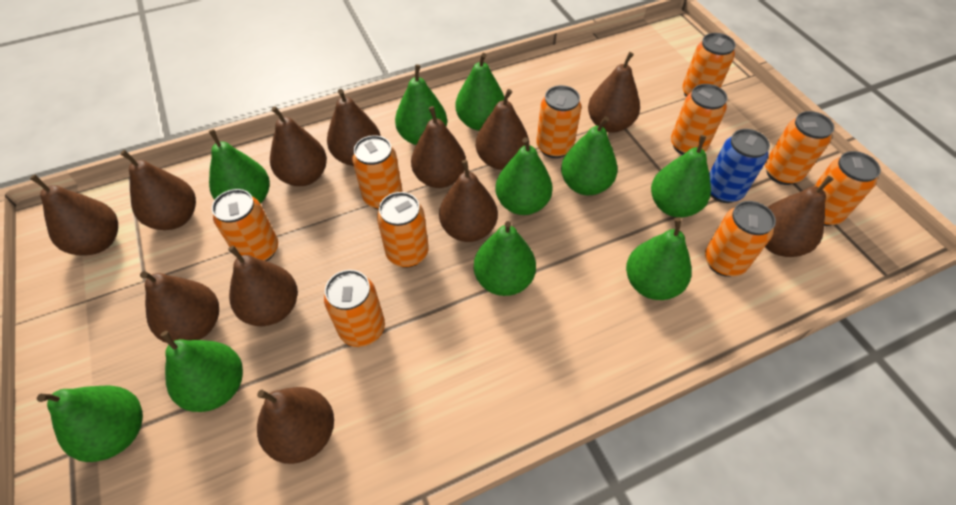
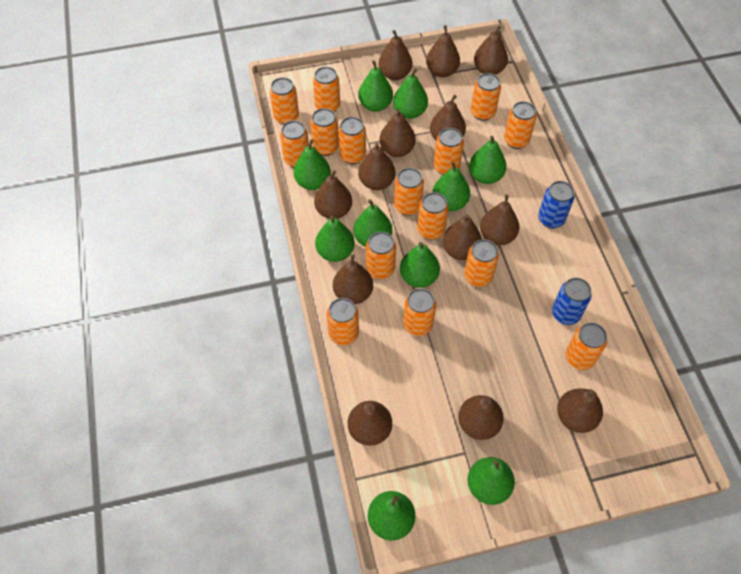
blue can: [709,129,770,203] = 1 -> [538,181,574,229] [552,278,592,325] = 2
brown pear: [30,175,118,256] [120,150,196,230] [140,271,219,343] [228,246,298,326] [257,387,334,464] [270,106,327,186] [327,89,381,166] [411,106,466,188] [439,160,498,242] [476,89,529,170] [588,52,640,133] [765,176,834,257] = 12 -> [314,171,352,219] [333,254,373,304] [348,401,392,446] [358,143,395,190] [379,30,412,80] [379,109,416,157] [426,25,460,77] [430,95,466,140] [443,214,482,260] [458,395,504,440] [474,26,508,75] [480,195,519,245] [557,388,603,433] = 13
orange can: [212,189,278,261] [324,270,385,347] [352,135,402,210] [377,192,429,268] [536,85,582,158] [671,84,727,155] [682,33,736,97] [705,201,776,277] [765,111,834,185] [814,151,881,226] = 10 -> [270,77,299,125] [280,120,309,168] [310,108,339,156] [313,66,340,112] [327,298,359,345] [338,117,366,164] [366,232,396,279] [394,168,424,216] [403,288,436,336] [417,192,449,240] [434,128,464,175] [464,239,499,287] [471,73,501,121] [504,101,537,149] [566,322,607,370] = 15

